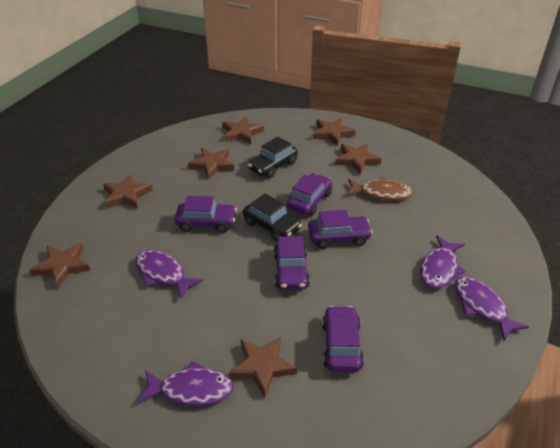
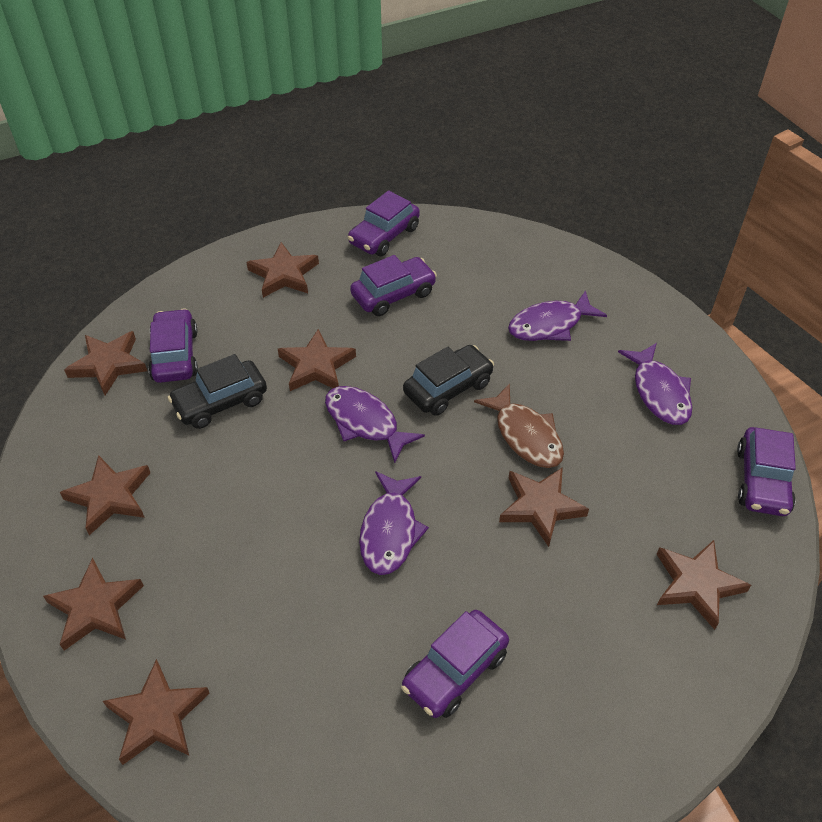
brown star: [30,243,90,288] [103,174,153,208] [188,148,234,180] [222,116,264,144] [229,336,297,398] [313,118,356,146] [335,143,382,174] = 7 -> [43,558,144,651] [60,455,150,535] [64,331,147,395] [103,659,210,765] [247,242,319,298] [278,329,356,391] [499,467,589,547] [656,540,751,630] = 8

